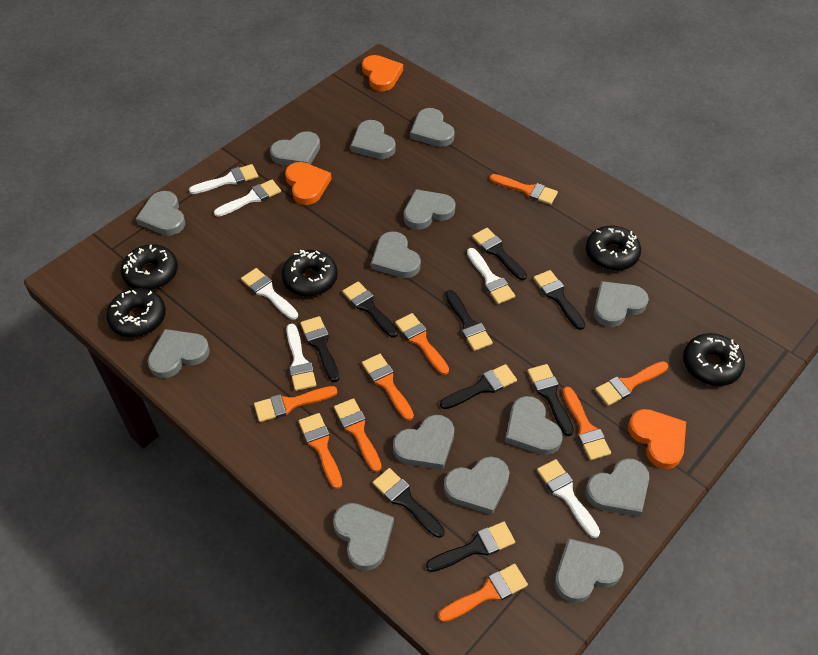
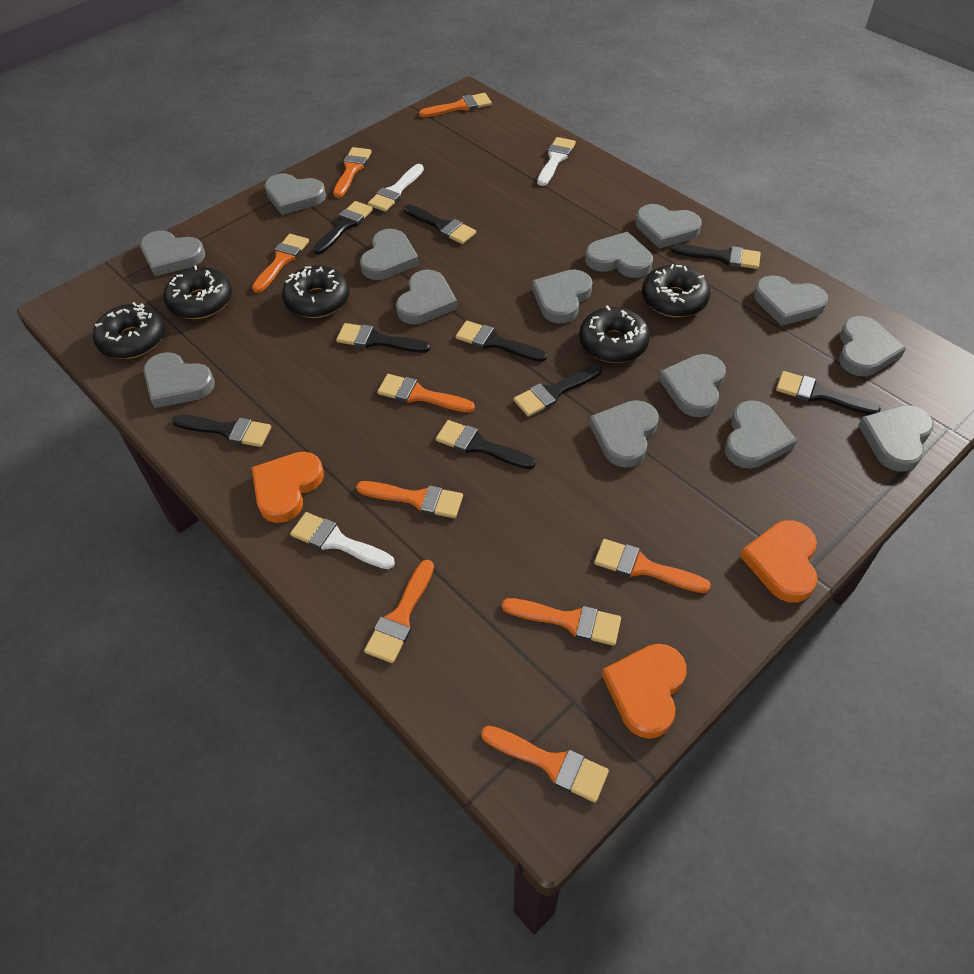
white brush: [189,164,258,194] [214,180,281,217] [241,268,298,320] [286,324,316,391] [467,248,515,304] [537,459,600,538] = 6 -> [290,512,395,569] [368,164,424,212] [537,137,576,186] = 3

